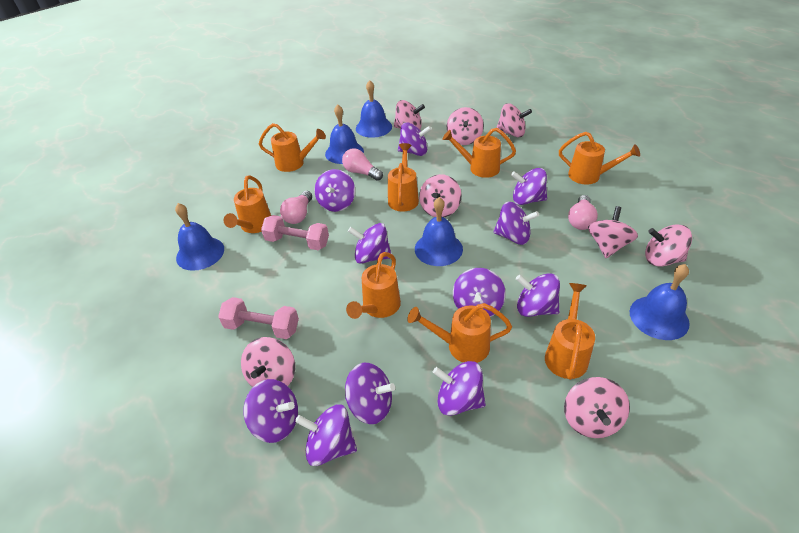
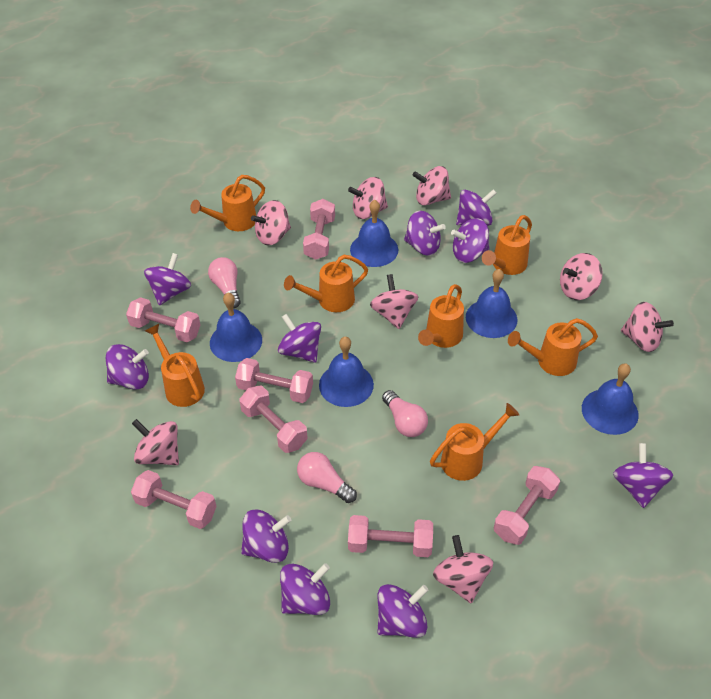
orange watering can: [224,175,271,233] [259,123,326,172] [346,252,401,319] [388,143,419,212] [407,303,512,363] [442,128,516,178] [545,283,595,380] [559,132,640,184] = 8 -> [145,324,205,407] [190,175,265,231] [284,255,368,312] [418,284,464,348] [430,403,519,481] [482,215,532,275] [508,318,598,376] = 7
pink dumbbell: [218,297,299,339] [261,215,329,250] = 2 -> [126,297,200,342] [131,470,217,529] [235,358,313,403] [239,386,308,453] [303,199,335,260] [348,515,433,557] [494,466,560,545] = 7
purple spinning top: [244,379,298,443] [295,404,357,466] [314,169,355,212] [345,363,395,424] [348,223,391,264] [398,122,431,156] [433,361,486,416] [453,268,506,317] [493,202,539,245] [511,168,547,205] [516,273,560,317] = 11 -> [106,344,149,390] [144,253,191,305] [241,509,291,563] [278,314,321,363] [280,563,330,615] [377,584,428,638] [404,211,446,256] [451,218,489,263] [456,189,497,226] [613,443,673,508] = 10

